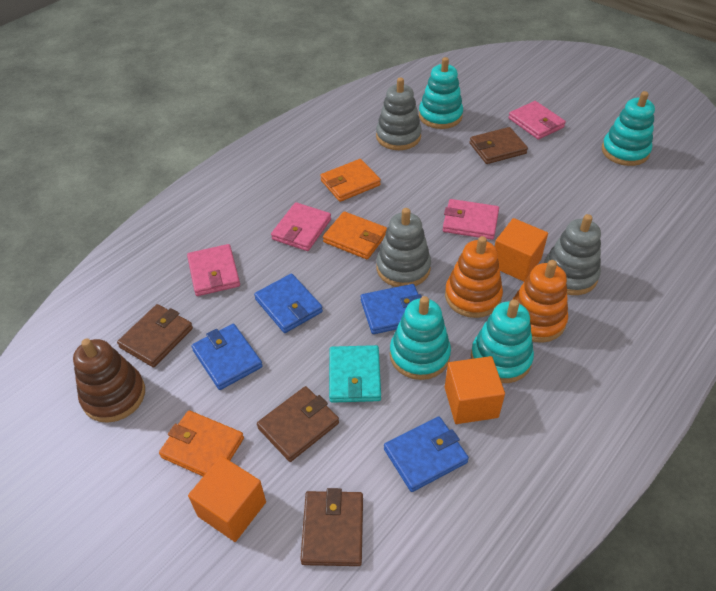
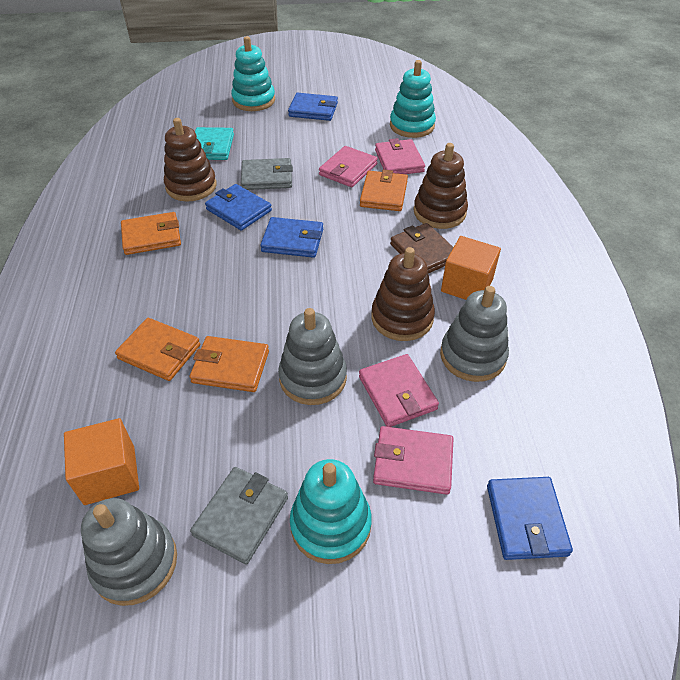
brown stacking toy: [73,339,145,423] = 1 -> [164,118,216,201] [371,247,435,341] [413,143,468,229] = 3
brown wallet: [117,304,193,367] [257,386,339,462] [300,488,363,566] [470,127,528,164] = 4 -> [390,223,454,273] = 1
grey wallet: none = 0 -> [190,467,288,565] [241,158,293,190] = 2
orange cube: [188,456,266,542] [445,356,505,424] [495,218,548,282] = 3 -> [64,418,139,505] [441,236,501,300] = 2
orange stacking toy: [445,236,503,318] [512,260,568,343] = 2 -> none = 0
orange wallet: [159,410,244,476] [320,159,381,202] [323,212,387,259] = 3 -> [115,318,200,381] [121,212,181,255] [190,336,269,392] [360,170,408,211] = 4
turquoise stacking toy: [390,296,451,380] [419,57,463,129] [471,299,534,383] [602,91,655,166] = 4 -> [231,36,275,111] [290,459,372,564] [390,60,436,138] = 3

